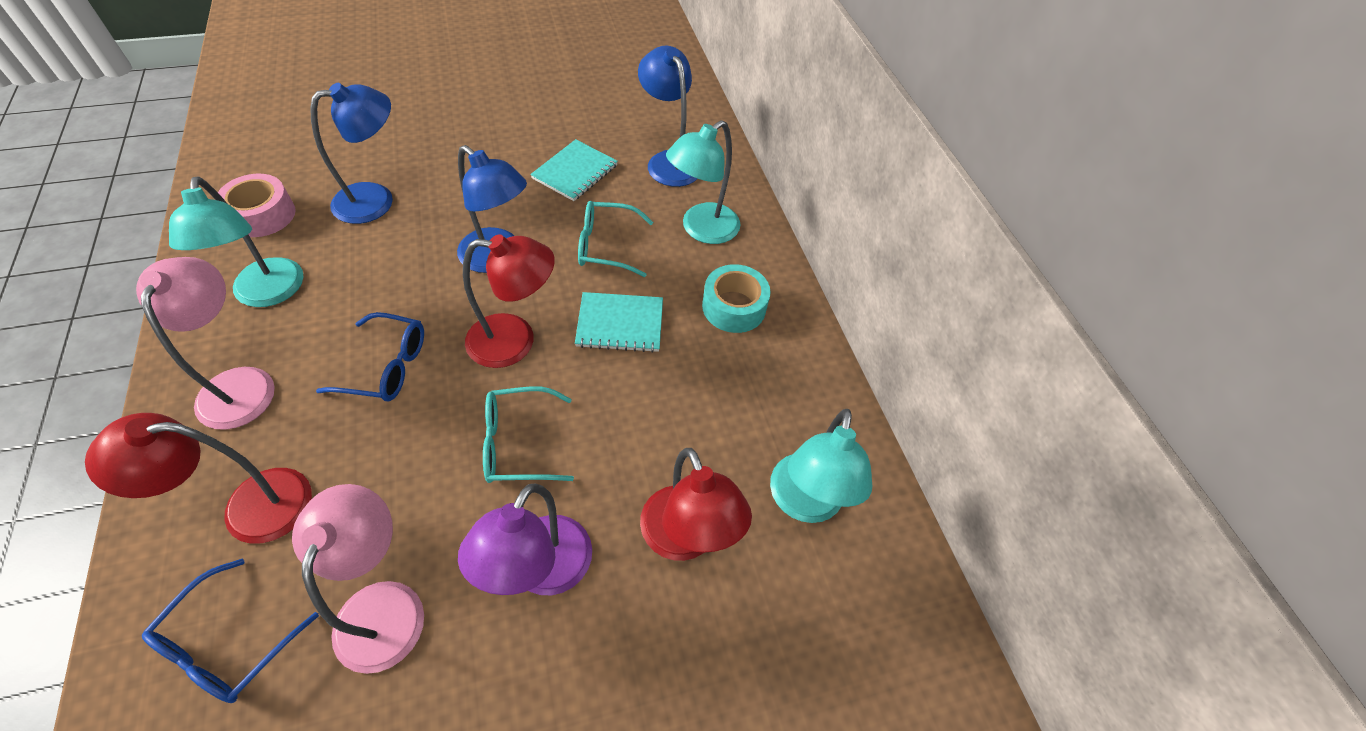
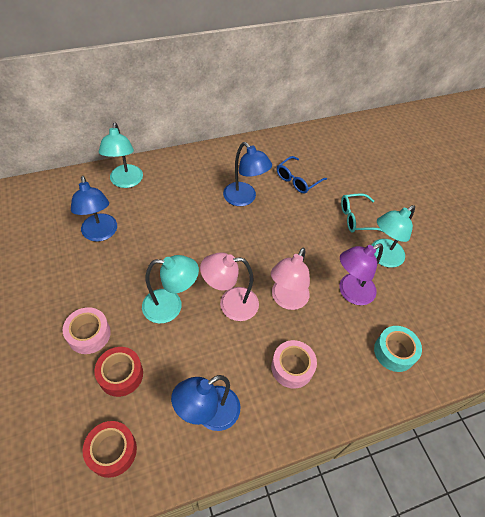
blue glasses: [142,558,319,703] [316,312,424,401] = 2 -> [277,156,327,193] = 1
pink tape: [218,174,296,237] = 1 -> [63,307,111,354] [271,340,317,389] = 2
red lamp: [85,413,312,544] [463,234,555,368] [640,448,752,561] = 3 -> none = 0
red tape: none = 0 -> [83,421,137,478] [94,347,143,397] = 2
turquoise glasses: [483,386,574,483] [578,201,653,277] = 2 -> [341,193,383,233] = 1
turquoise notebook: [530,139,618,201] [575,292,663,353] = 2 -> none = 0

